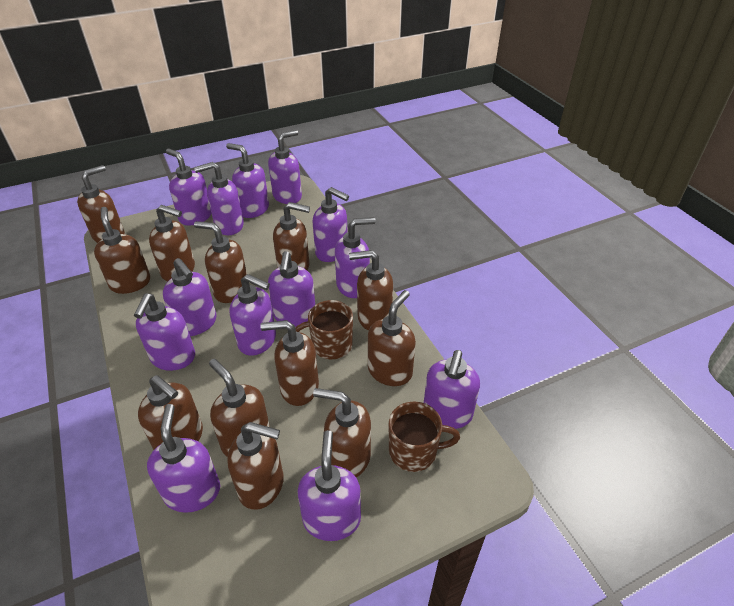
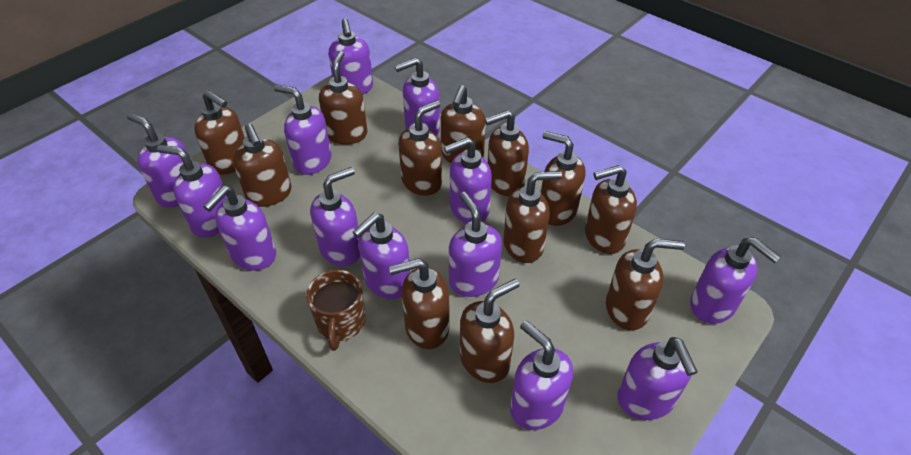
brown mug: [295,300,353,359] [389,401,460,472] = 2 -> [306,270,366,351] = 1

